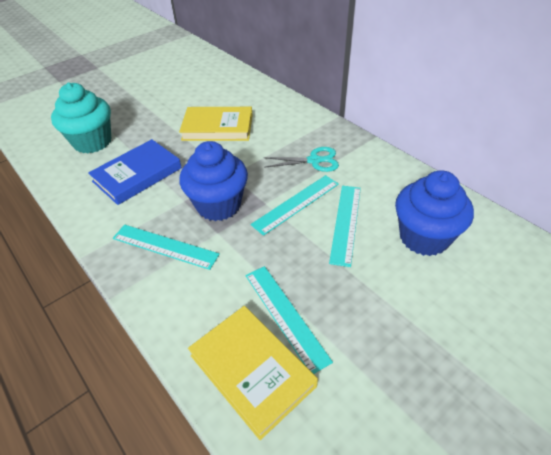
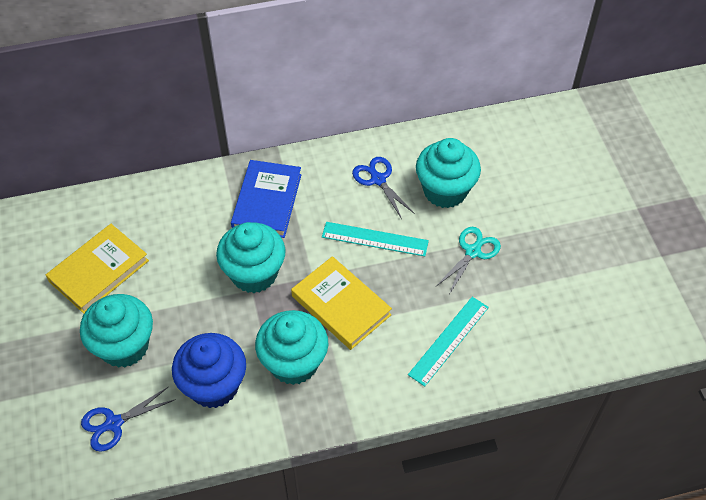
blue cupcake: [179,141,248,221] [395,170,474,256] = 2 -> [172,333,246,408] = 1
blue scissors: none = 0 -> [81,387,176,452] [352,157,415,219] = 2
turquoise cupcake: [51,82,112,153] = 1 -> [80,294,153,368] [216,222,285,293] [255,310,328,385] [416,138,481,208] = 4
turquoise ruler: [113,225,220,270] [246,266,333,374] [251,175,339,236] [329,186,361,267] = 4 -> [322,222,429,256] [408,297,489,387] = 2

